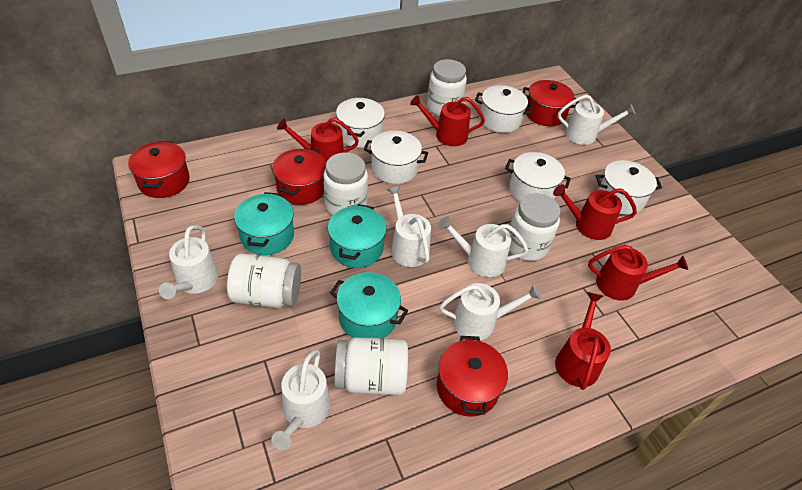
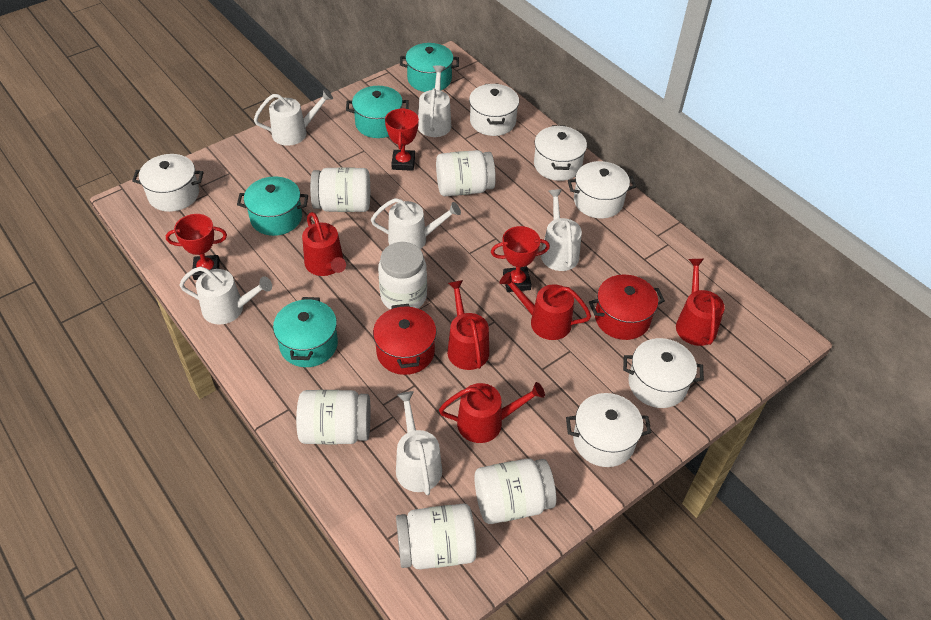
red pot: [128,141,190,198] [272,148,326,205] [437,336,508,417] [523,80,579,126] = 4 -> [373,304,436,375] [589,275,665,340] = 2
red trophy: none = 0 -> [166,214,227,280] [385,108,419,171] [491,226,550,292] = 3
turquoise pot: [234,192,294,255] [328,204,387,268] [330,272,408,338] = 3 -> [237,176,308,236] [273,297,338,367] [346,86,409,138] [400,43,459,92] = 4
white jar: [227,253,301,308] [323,153,368,215] [334,337,408,395] [427,59,467,116] [508,193,560,261] = 5 -> [296,390,371,444] [310,167,370,212] [378,242,427,310] [396,504,476,569] [436,150,496,196] [475,458,556,524] = 6
white pot: [336,98,385,148] [364,131,428,184] [475,85,533,133] [505,152,571,202] [596,160,662,215] = 5 -> [132,154,204,212] [469,84,519,136] [534,125,587,181] [566,393,651,467] [568,161,636,218] [623,338,704,408] = 6

